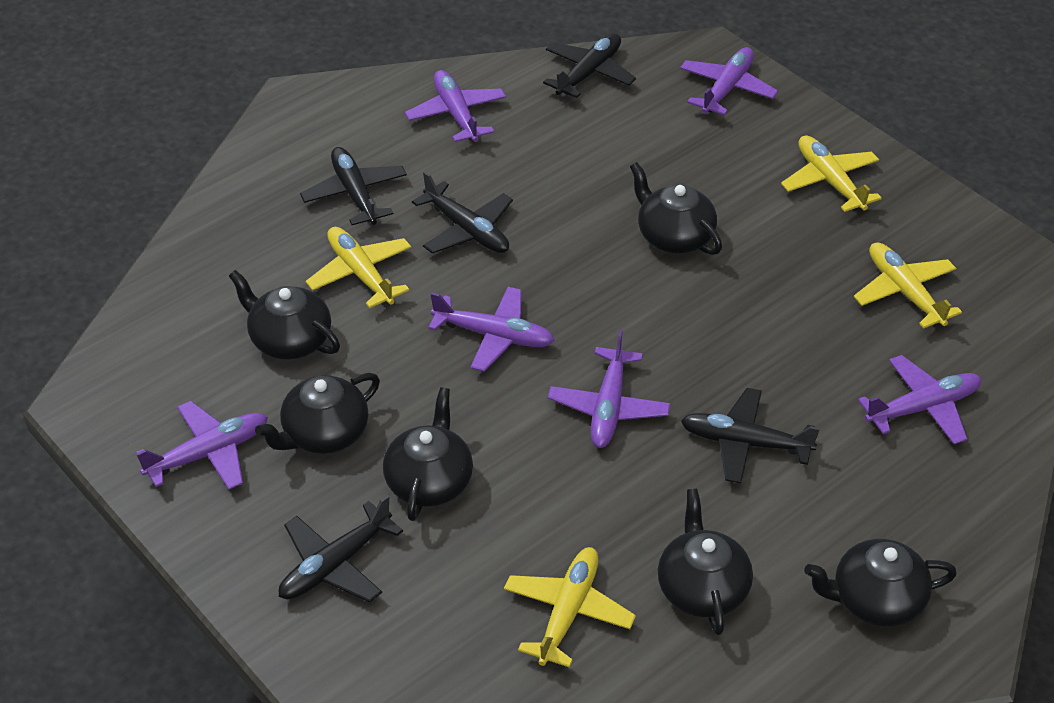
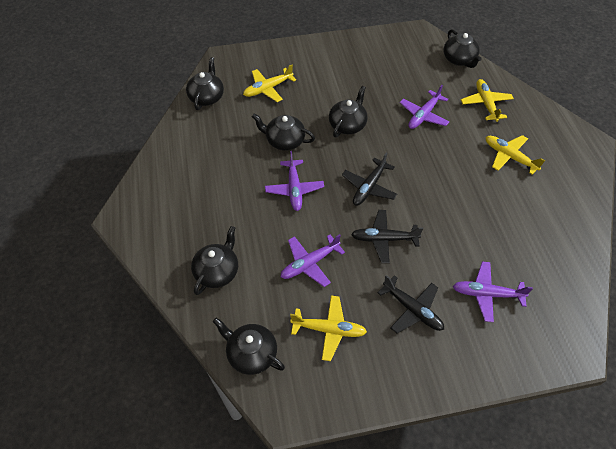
black plane: [279,495,403,602] [300,147,407,225] [412,172,513,253] [543,34,636,98] [681,388,820,483] = 5 -> [342,152,397,206] [351,210,423,263] [378,275,444,333] = 3
purple plane: [136,401,268,490] [405,70,506,142] [428,287,555,372] [548,330,670,448] [680,47,778,115] [858,355,981,444] = 6 -> [265,151,324,211] [281,234,345,287] [400,85,449,129] [453,261,533,322] = 4

